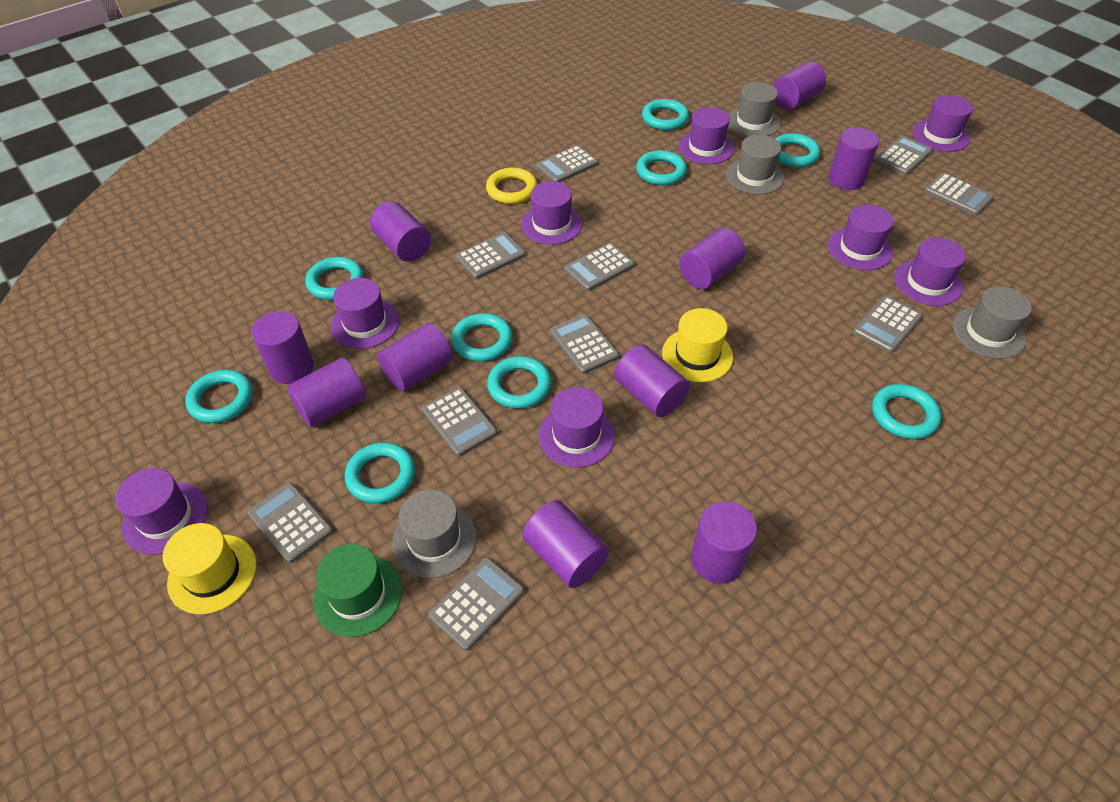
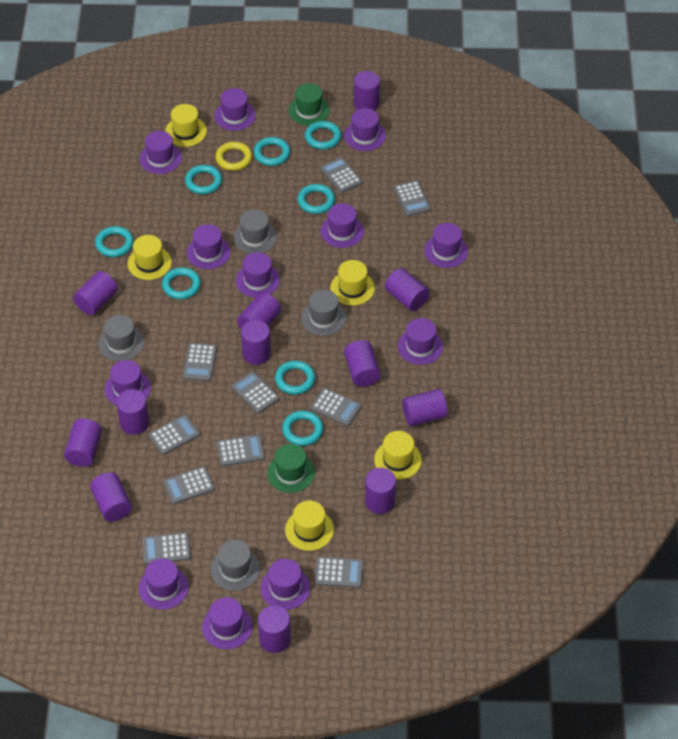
green hat: [313,544,402,637] = 1 -> [267,444,315,493] [289,83,330,126] = 2
purple cylinder: [251,311,314,384] [287,357,366,427] [370,201,431,262] [377,323,453,391] [522,500,609,588] [614,344,690,417] [679,228,745,289] [691,501,757,584] [773,62,826,110] [828,127,879,190] = 10 -> [64,419,102,467] [73,271,118,315] [90,472,132,522] [117,389,149,435] [237,292,281,329] [241,320,271,365] [258,605,291,653] [344,340,381,387] [354,71,380,111] [365,468,396,514] [385,268,429,311] [402,389,448,426] = 12
purple hat: [115,468,208,555] [330,278,399,349] [521,181,582,245] [538,387,615,468] [678,107,734,164] [828,205,893,270] [894,238,966,306] [912,95,973,152] = 8 -> [105,360,151,406] [139,558,189,610] [140,131,182,174] [187,224,231,269] [202,597,253,649] [214,88,256,131] [236,252,280,298] [260,559,310,610] [321,203,364,248] [344,108,386,151] [398,318,443,365] [424,223,468,268] = 12
turquoise ring: [185,370,253,423] [305,257,363,300] [345,442,415,503] [451,313,513,361] [487,356,551,409] [636,150,687,185] [642,99,689,130] [775,133,820,167] [872,384,941,439] = 9 -> [95,226,134,257] [162,267,201,299] [185,165,222,194] [253,137,290,166] [275,361,315,395] [282,411,323,446] [297,184,335,214] [305,121,341,149] = 8
yellow hat: [163,523,256,614] [662,308,733,382] = 2 -> [127,235,172,280] [165,104,207,147] [285,501,334,551] [330,260,375,306] [374,431,422,480] = 5

